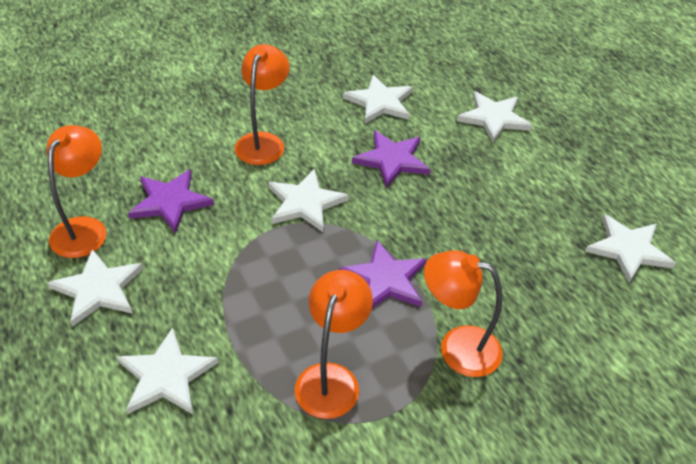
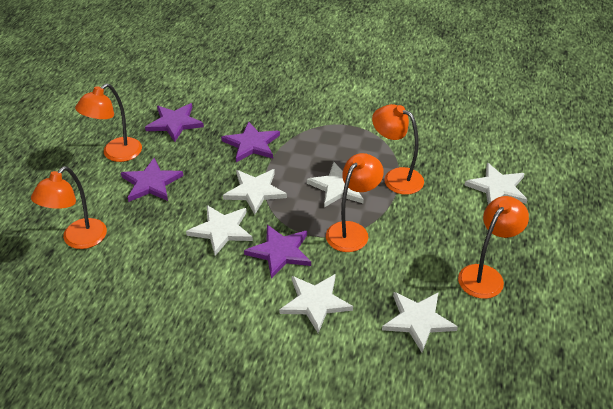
orange lamp: [47,125,107,258] [235,44,290,165] [295,270,373,419] [424,250,503,377] = 4 -> [31,166,107,249] [75,83,142,162] [326,153,384,252] [372,104,424,195] [458,196,529,299] = 5
purple star: [128,169,214,233] [339,240,427,308] [352,131,430,188] = 3 -> [121,158,184,202] [145,103,204,142] [221,121,280,162] [244,225,311,279] = 4

